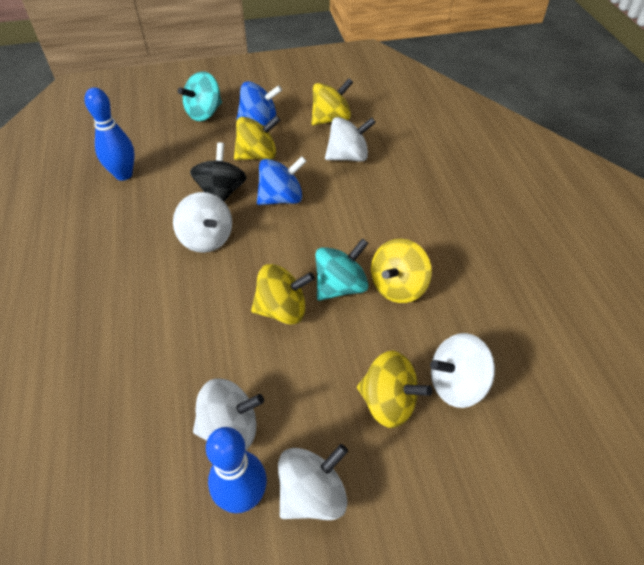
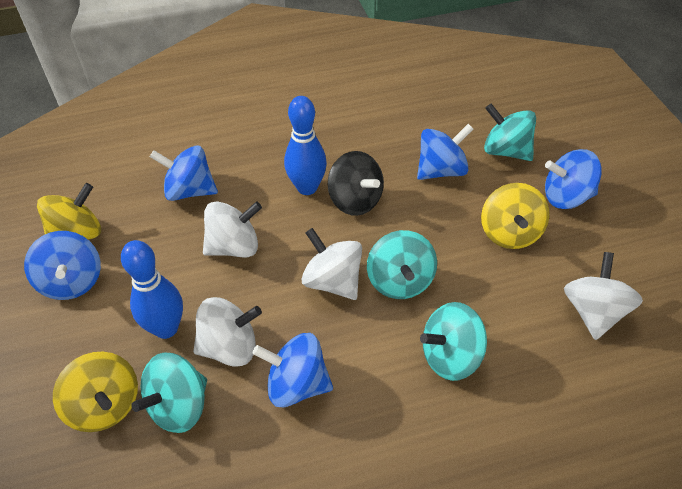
blue spinning top: [237,81,282,126] [257,156,306,205] = 2 -> [24,231,101,300] [150,145,218,201] [253,333,333,407] [417,124,473,180] [545,149,602,209] = 5
turquoise spinning top: [178,71,222,121] [315,238,369,301] = 2 -> [131,352,207,433] [367,230,437,299] [420,302,487,381] [484,104,536,161] = 4
white spinning top: [173,192,232,253] [193,379,264,451] [278,444,348,520] [325,117,376,162] [430,333,495,408] = 5 -> [193,297,262,367] [203,201,262,258] [301,228,362,300] [564,252,643,340] = 4
yellow spinning top: [234,115,281,160] [251,264,315,325] [311,78,353,126] [357,350,432,428] [371,239,432,303] = 5 -> [37,183,101,240] [53,352,138,432] [481,183,549,249] = 3

